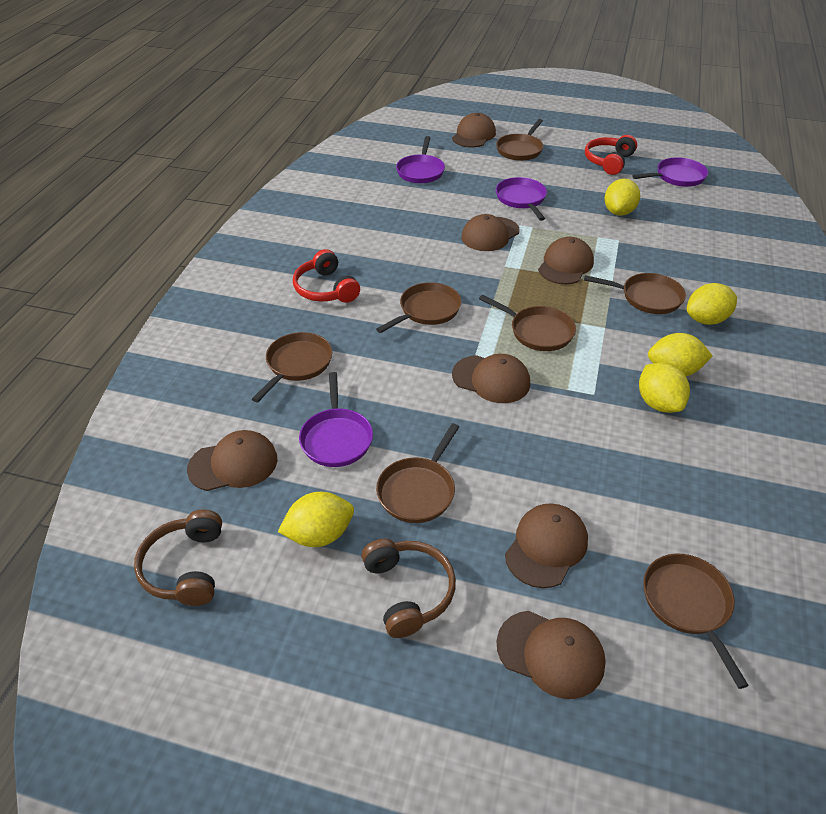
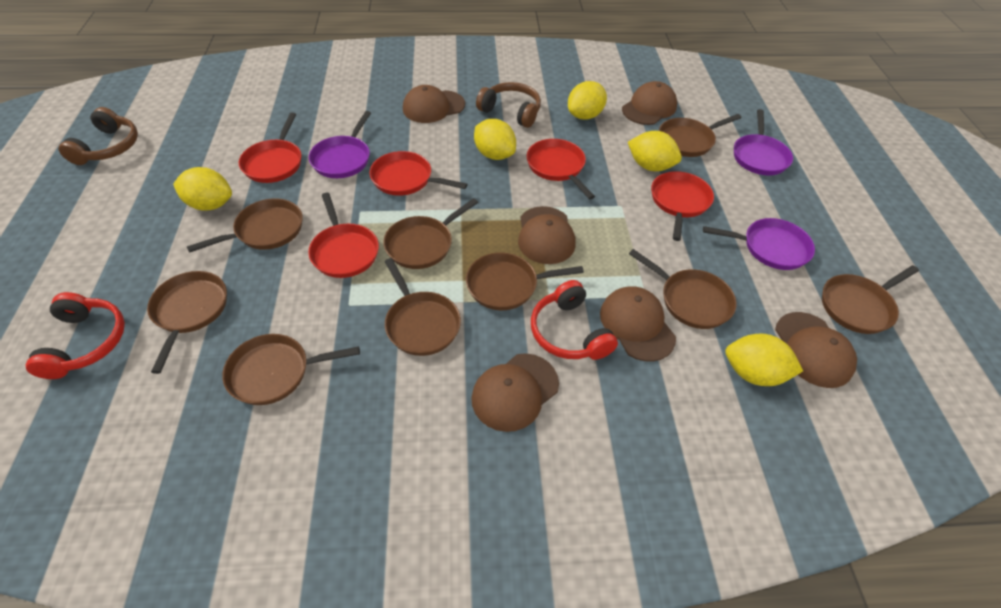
brown cap: [187,430,277,491] [452,113,496,147] [452,354,530,403] [461,214,520,251] [497,611,606,699] [505,503,588,588] [538,237,594,284] = 7 -> [403,85,465,123] [471,353,559,432] [518,206,576,264] [600,286,676,362] [622,81,677,125] [775,312,857,388] = 6
brown pan: [252,332,332,403] [376,282,462,333] [376,423,459,523] [479,295,576,351] [496,119,543,161] [584,273,686,314] [643,554,749,689] = 7 -> [147,271,227,374] [187,198,303,253] [222,334,360,405] [383,198,478,269] [385,258,461,356] [466,253,584,310] [629,249,737,329] [659,114,742,157] [822,265,919,334] = 9
purple pan: [299,372,373,467] [396,136,445,183] [496,177,547,221] [632,157,708,187] = 4 -> [309,111,371,178] [703,218,815,270] [734,109,793,175] = 3
red pan: none = 0 -> [239,113,301,183] [308,193,379,278] [369,151,467,196] [527,139,595,200] [651,171,714,241] = 5

